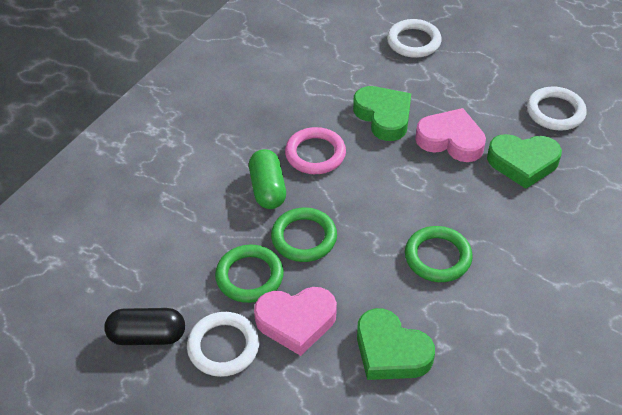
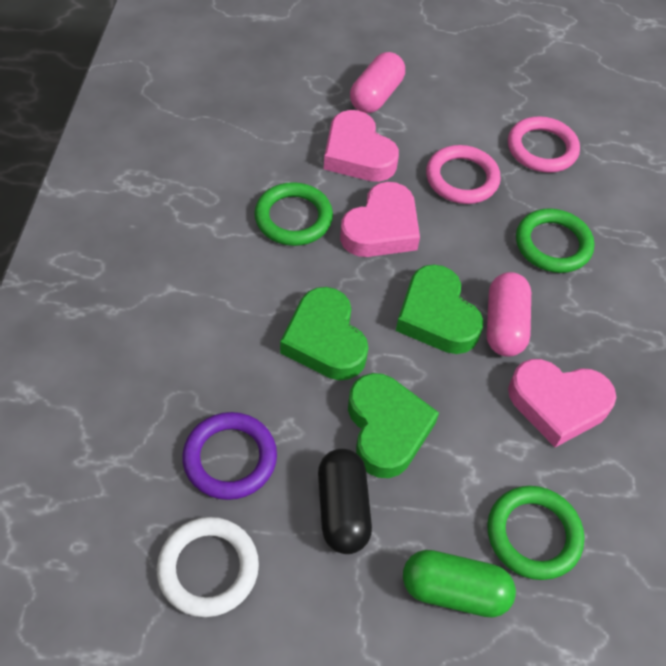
pink capsule: none = 0 -> [350,52,405,113] [486,272,531,357] = 2
pink heart: [254,287,337,356] [415,108,486,162] = 2 -> [324,110,399,182] [340,182,420,257] [508,359,616,447] = 3
pink ring: [285,127,346,174] = 1 -> [426,145,501,204] [508,116,580,173] = 2
purple ring: none = 0 -> [182,412,277,500] = 1
white ring: [187,312,259,377] [387,19,442,58] [527,86,587,130] = 3 -> [157,517,259,617] = 1

